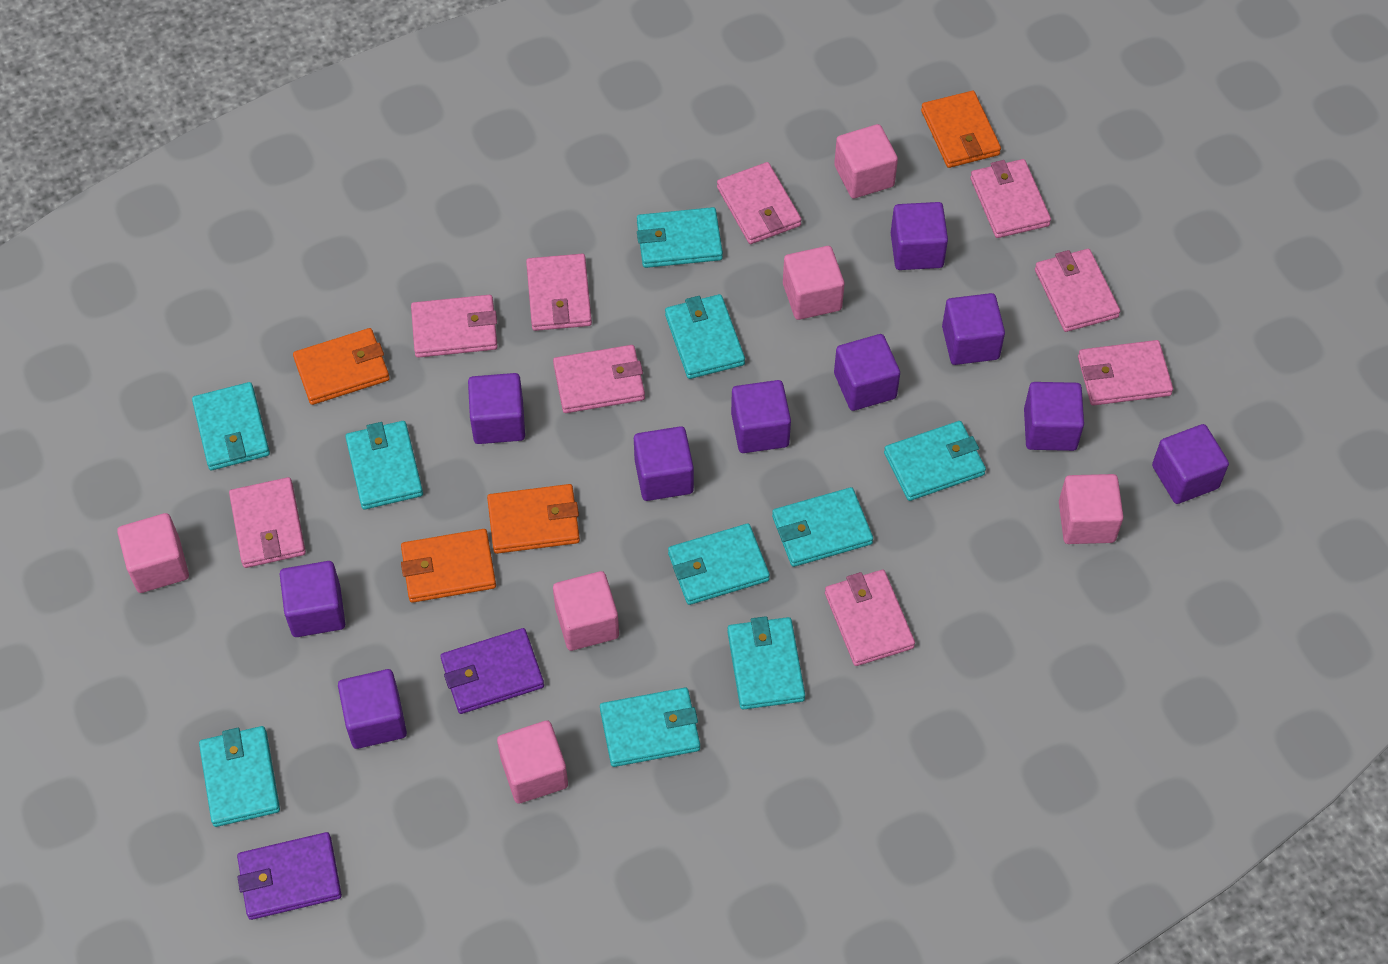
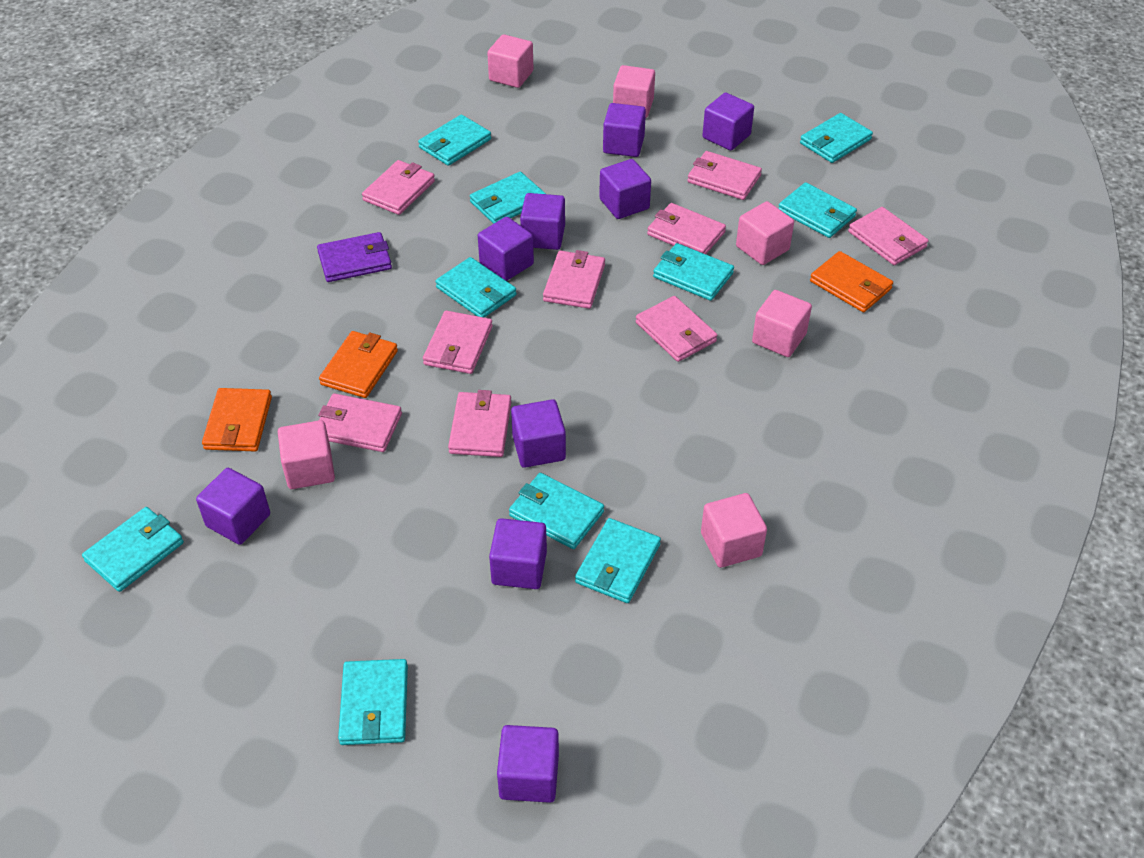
orange wallet: [293,328,390,405] [401,529,496,603] [487,484,580,554] [921,91,1001,168] = 4 -> [202,388,272,451] [319,331,398,398] [810,251,893,312] = 3
purple cube: [280,561,345,637] [338,669,407,749] [468,373,525,444] [634,426,694,501] [731,380,791,453] [834,334,900,411] [891,202,948,270] [942,293,1005,365] [1024,382,1084,451] [1152,424,1229,504] = 10 -> [196,468,270,545] [478,217,534,281] [489,518,547,589] [497,725,559,803] [511,399,566,468] [520,193,565,250] [599,159,651,219] [603,103,646,157] [702,93,754,150] = 9
purple wallet: [237,832,342,920] [440,628,544,714] = 2 -> [317,232,392,282] = 1

